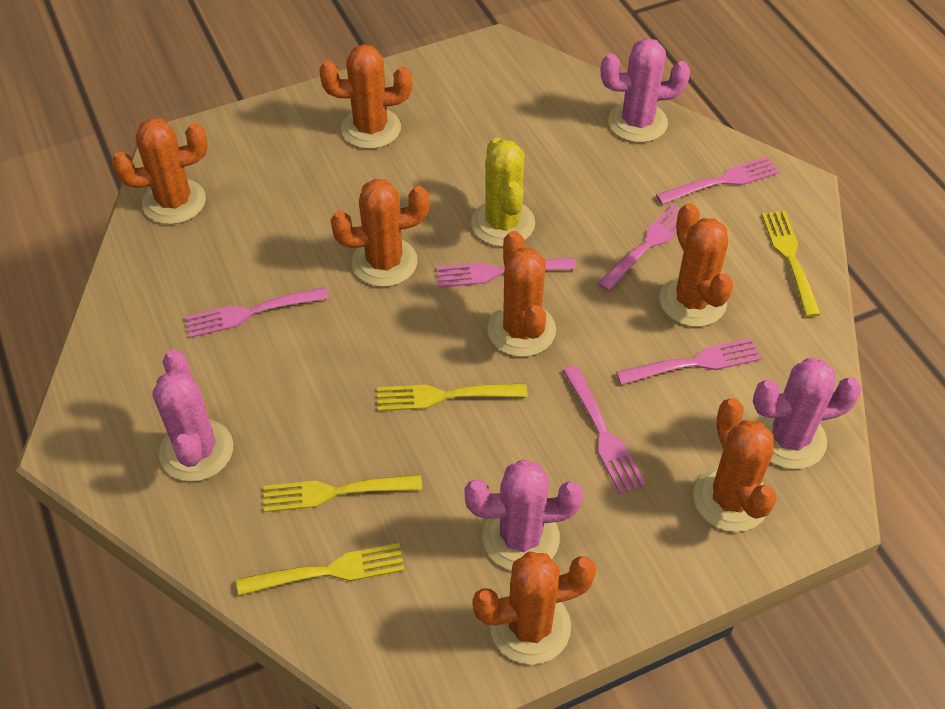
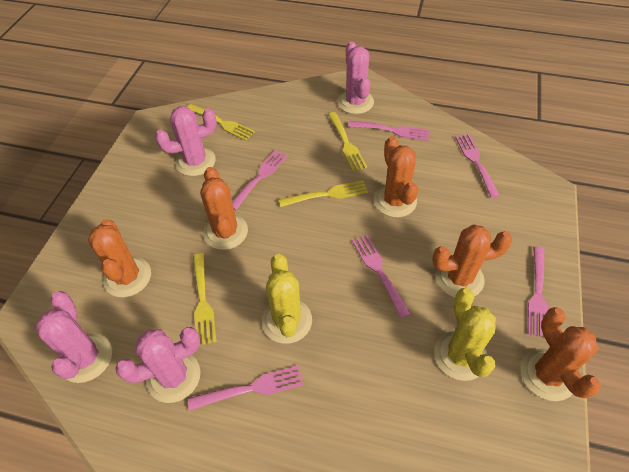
orange cactus: [112,118,208,225] [319,44,412,149] [331,179,430,287] [472,551,596,665] [487,231,556,357] [660,203,733,327] [693,398,777,532] = 7 -> [88,219,151,297] [200,167,248,250] [374,136,418,218] [432,225,513,298] [520,307,601,401] = 5
yellow cactus: [471,138,535,247] = 1 -> [262,254,312,344] [434,288,496,381] = 2

